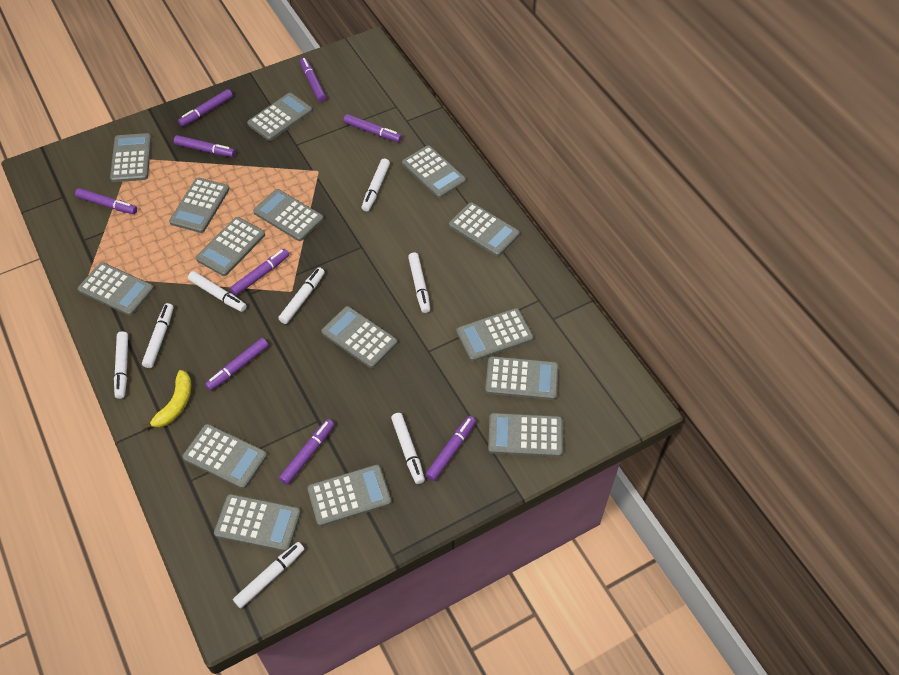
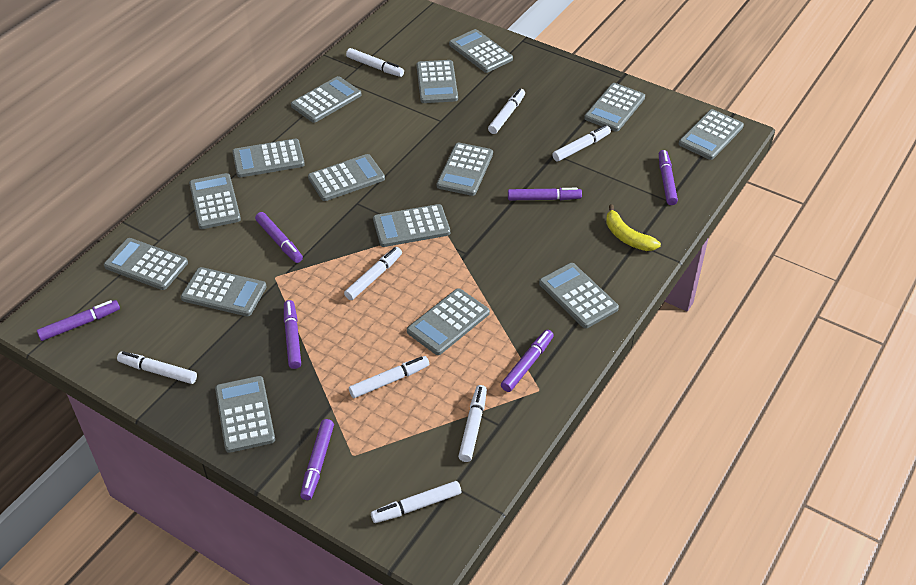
purple marker: [75,188,137,214] [174,135,235,157] [178,89,233,127] [205,338,269,391] [230,249,289,296] [279,419,334,485] [300,58,326,102] [344,114,402,142] [425,416,476,481] = 9 -> [37,300,120,341] [255,212,303,263] [284,300,301,369] [300,419,334,500] [501,330,554,392] [508,188,582,200] [659,150,678,205] = 7

